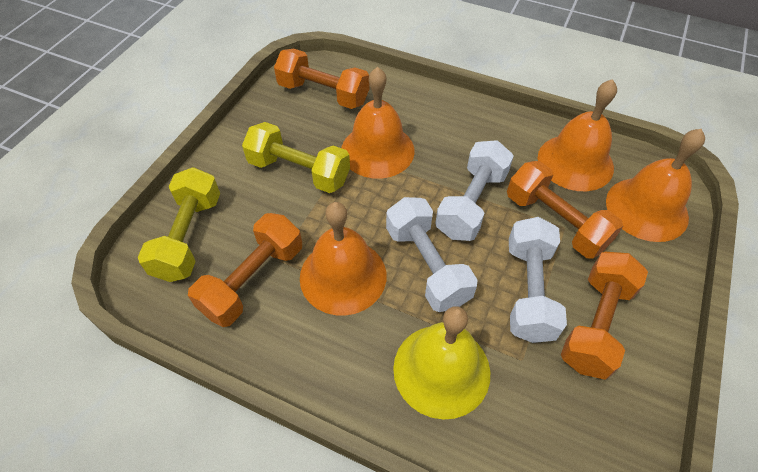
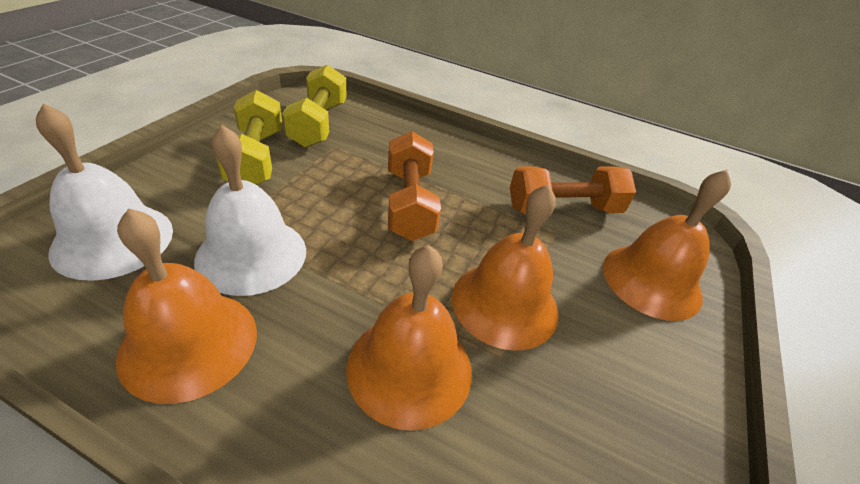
orange dumbbell: [188,213,302,327] [274,49,370,109] [507,161,623,259] [561,252,648,380] = 4 -> [388,131,441,241] [510,166,636,215] = 2
white bell: none = 0 -> [36,103,173,281] [194,125,306,296] = 2
white dumbbell: [386,197,478,312] [435,140,514,241] [509,217,567,343] = 3 -> none = 0
yellow bell: [393,306,490,420] = 1 -> none = 0

